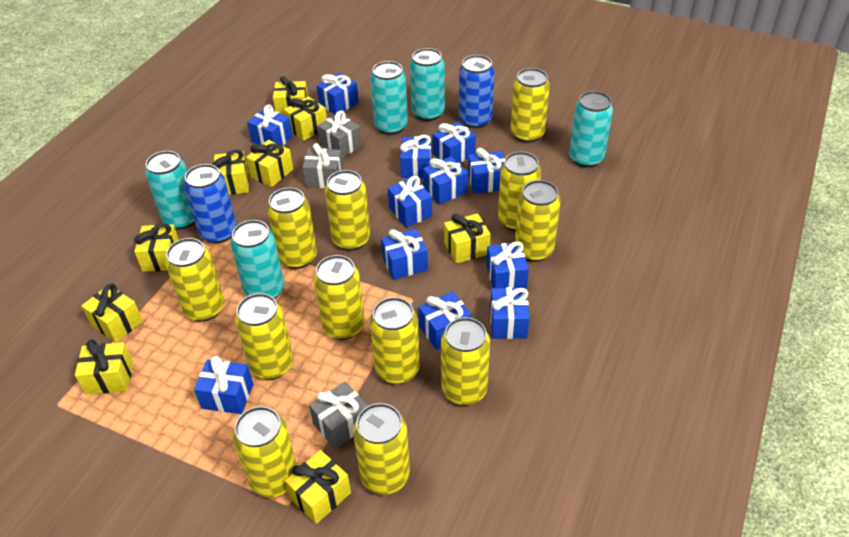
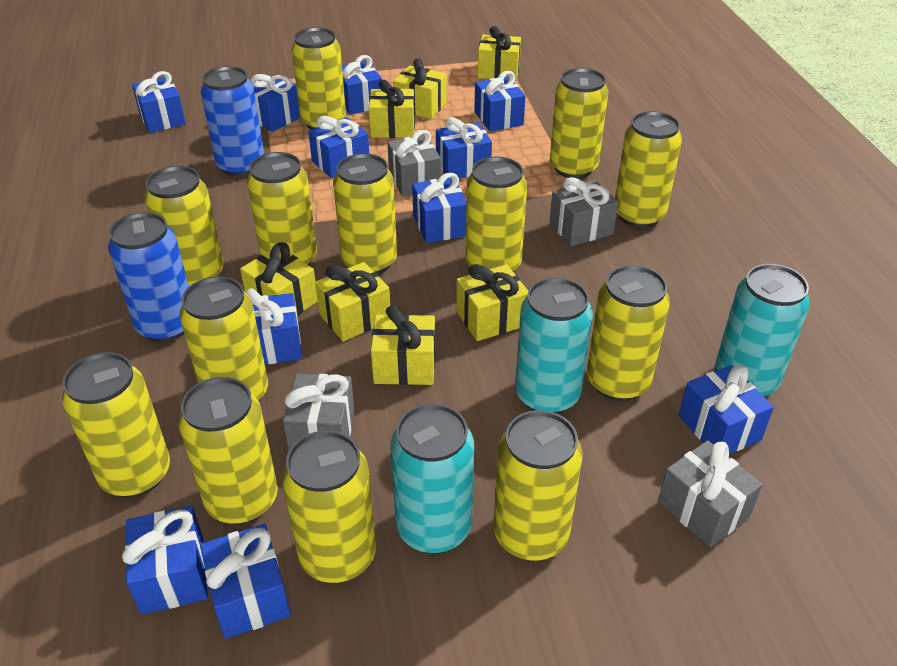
blue gift: [194,356,253,414] [247,104,293,146] [317,73,359,114] [381,229,428,280] [388,176,432,228] [400,135,432,178] [418,291,471,350] [423,156,468,205] [432,122,476,163] [468,148,505,194] [487,241,529,289] [490,287,530,339] = 12 -> [122,506,208,614] [132,71,186,133] [200,524,291,639] [245,288,302,364] [251,74,300,132] [308,116,369,178] [342,55,382,115] [412,173,466,243] [436,117,492,178] [474,71,526,132] [679,365,774,454] = 11
grey gift: [303,143,343,188] [309,381,368,449] [317,110,362,158] = 3 -> [283,374,355,451] [387,130,441,197] [550,177,618,246] [658,440,763,547] = 4
turquoise can: [145,151,195,230] [230,220,284,299] [370,61,408,135] [410,48,445,121] [569,91,613,168] = 5 -> [391,404,474,554] [515,277,593,414] [714,264,810,397] = 3
yellow can: [165,238,224,322] [233,406,297,498] [235,293,293,380] [267,188,317,269] [314,255,365,340] [325,170,370,251] [353,403,410,495] [370,297,420,384] [441,317,490,405] [498,152,541,232] [511,68,550,143] [515,180,561,262] = 12 -> [62,352,170,498] [144,166,224,286] [178,377,278,525] [180,276,268,401] [247,152,317,265] [282,430,376,583] [292,27,346,129] [333,153,397,274] [466,157,527,271] [493,410,583,561] [550,68,608,179] [587,265,670,401] [615,111,682,228] = 13
yellow gift: [75,340,133,395] [81,284,143,343] [134,223,179,272] [212,150,249,195] [246,140,293,187] [273,76,308,115] [284,96,327,141] [285,450,351,524] [444,213,491,264] = 9 -> [240,242,318,315] [315,262,390,341] [369,79,415,138] [371,306,435,385] [393,58,447,119] [456,264,528,341] [478,26,521,81] = 7

